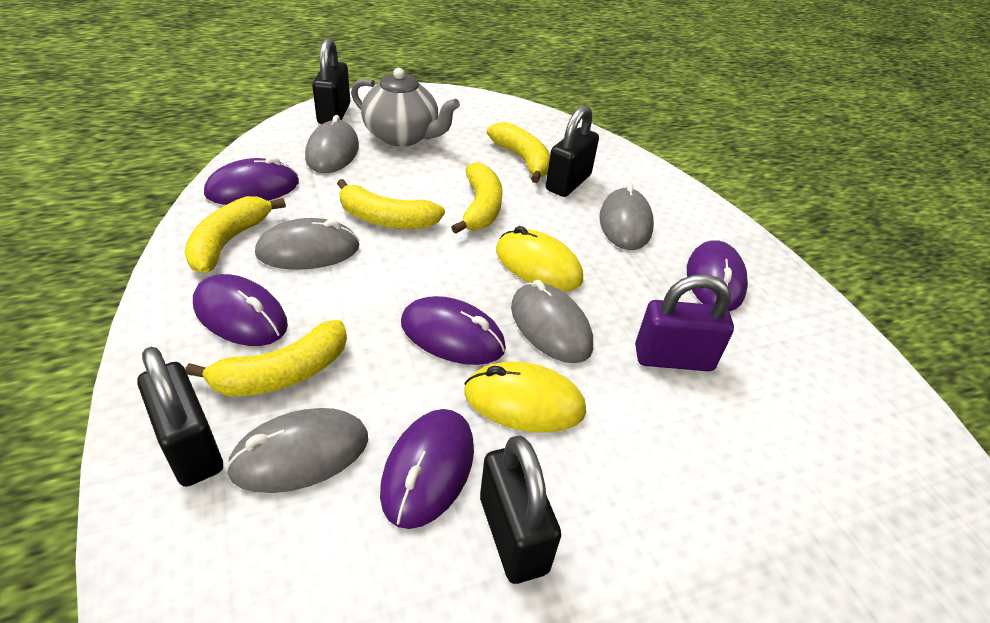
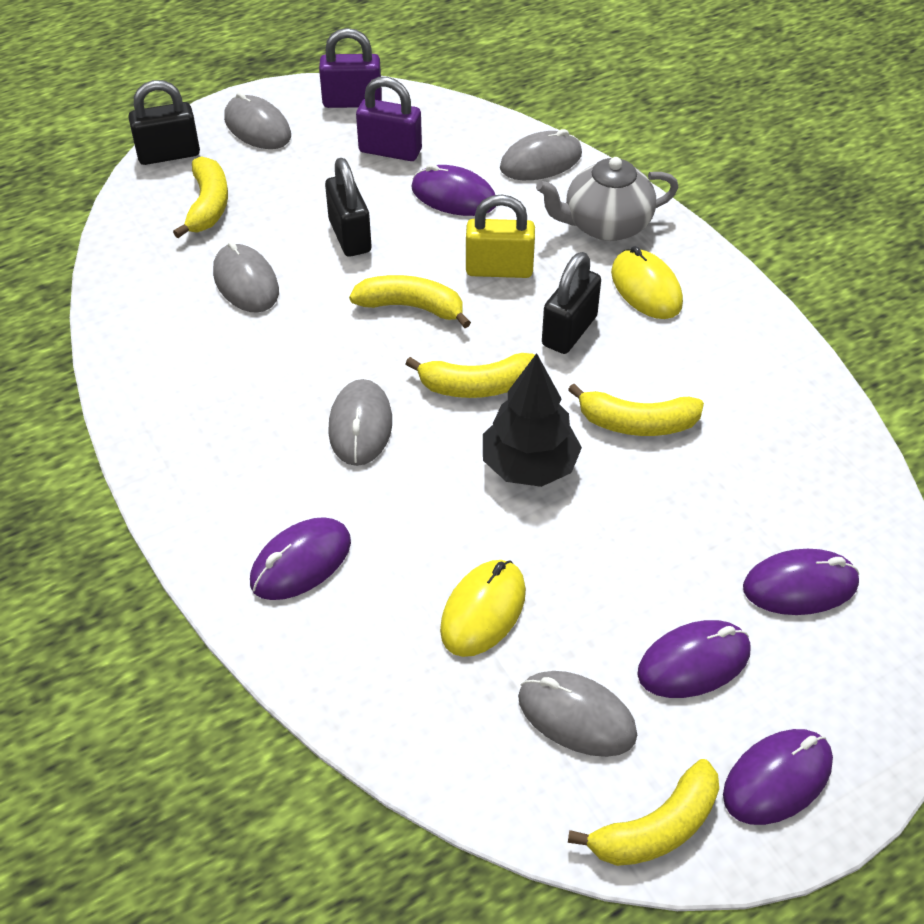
black padlock: [137,347,223,487] [312,38,350,124] [480,436,561,584] [546,105,599,197] = 4 -> [128,80,200,165] [325,158,372,257] [542,252,601,354] = 3
black tree: none = 0 -> [483,353,582,487] = 1
purple padlock: [635,274,734,371] = 1 -> [319,28,382,108] [356,77,422,161] = 2
yellow padlock: none = 0 -> [466,194,535,278] = 1

